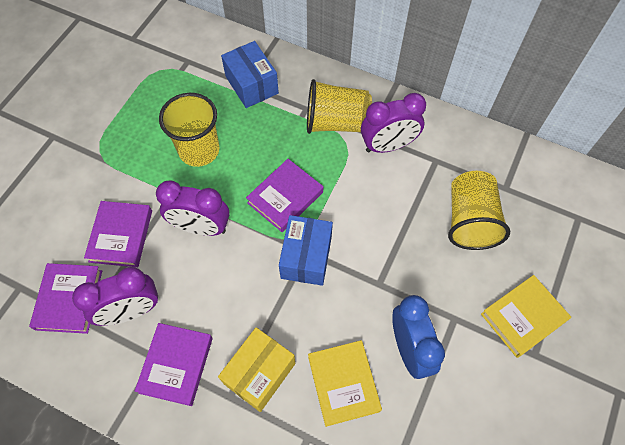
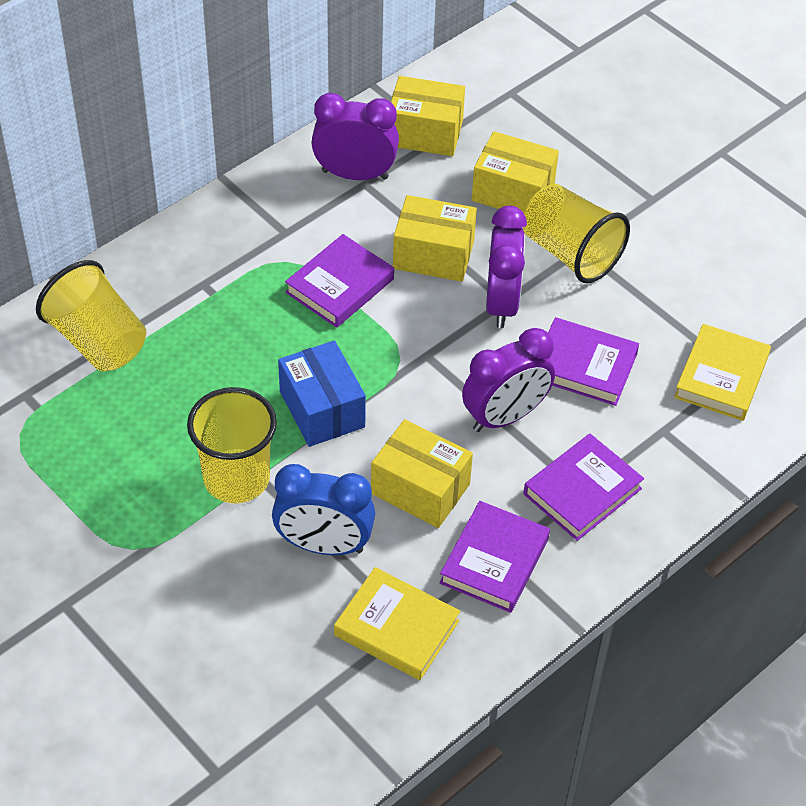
blue box: [221,41,279,108] [279,215,333,286] = 2 -> [278,340,366,447] = 1
yellow box: [218,327,295,412] = 1 -> [371,419,473,528] [391,76,465,156] [393,195,477,282] [472,131,559,213] = 4

